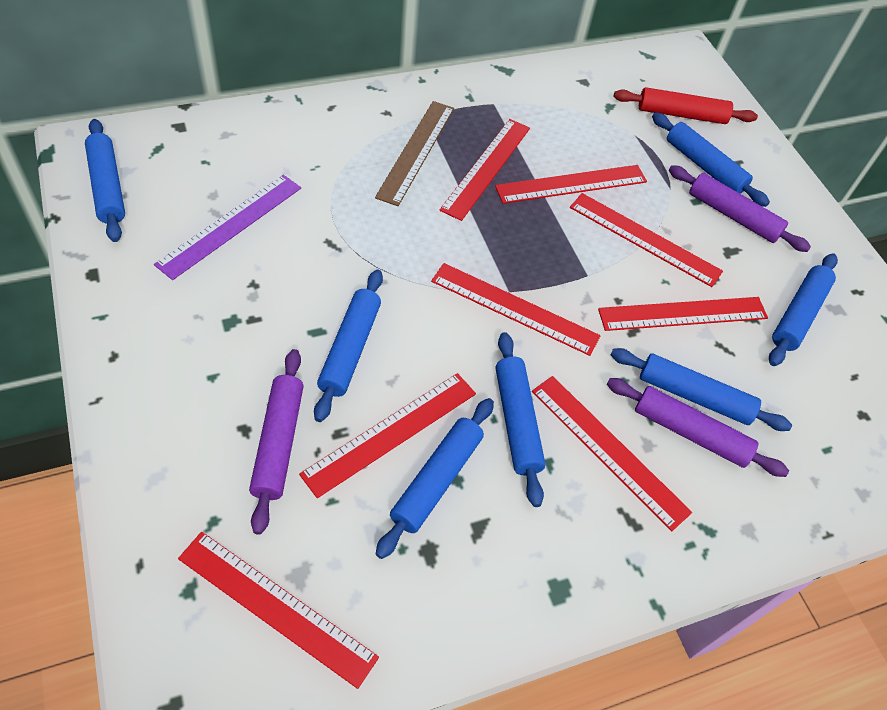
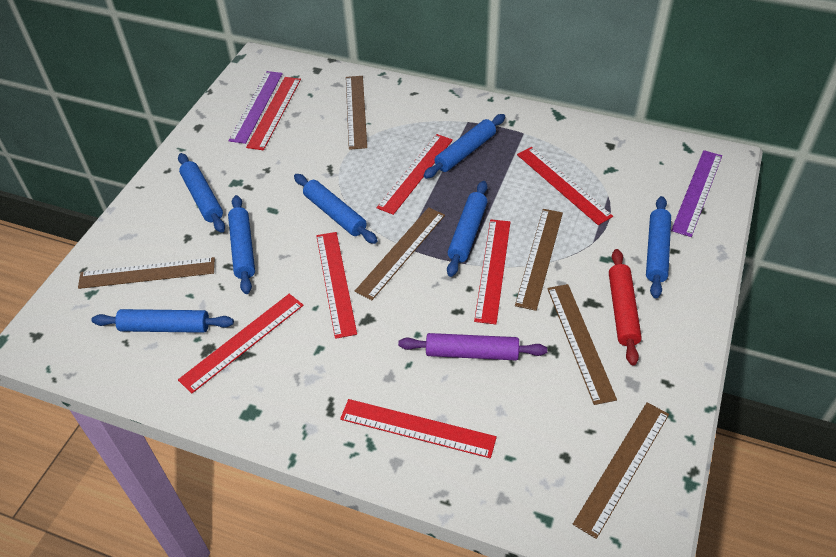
brown ruler: [375,101,454,206] = 1 -> [78,257,215,289] [346,76,367,150] [355,207,445,300] [515,209,563,311] [547,284,617,405] [573,402,669,539] = 6
purple rolling pin: [249,349,304,535] [607,378,789,477] [669,165,811,252] = 3 -> [398,333,547,360] = 1
purple ruler: [154,175,301,280] = 1 -> [229,71,283,144] [671,150,722,237] = 2
red ruler: [178,532,379,689] [299,373,476,498] [431,263,601,356] [439,119,530,221] [495,165,647,204] [532,376,692,531] [570,193,723,287] [598,297,768,331] = 8 -> [178,294,304,393] [246,77,301,150] [316,232,357,339] [340,399,497,458] [377,134,453,215] [474,219,510,324] [517,147,613,225] = 7

